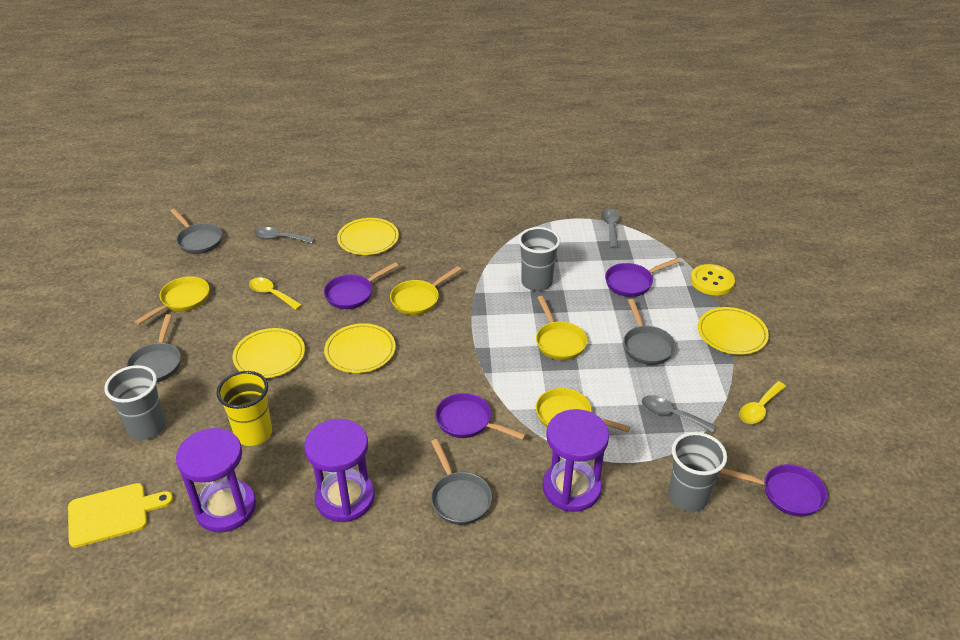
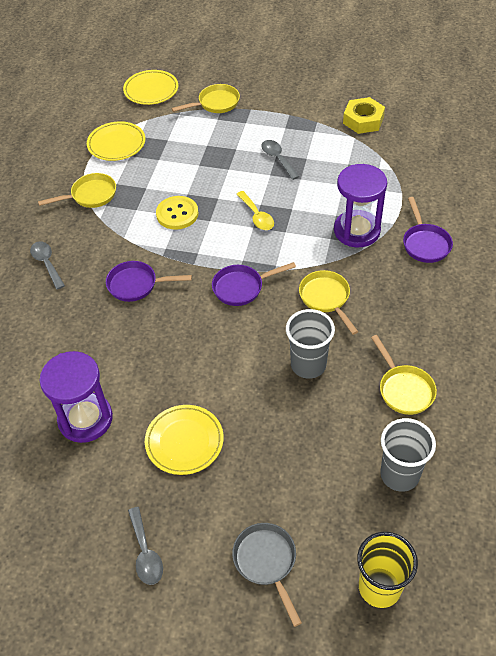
grey cup: [104,365,166,440] [518,227,560,291] [668,432,727,512] = 3 -> [286,309,335,379] [380,418,436,492] = 2
grey pan: [126,314,181,382] [170,209,222,254] [431,439,492,525] [623,299,676,365] = 4 -> [232,523,302,627] = 1
purple hourglass: [176,428,256,532] [304,419,375,522] [543,409,609,512] = 3 -> [40,351,113,443] [334,164,387,247] = 2
purple pan: [324,262,398,309] [435,393,526,440] [605,258,680,297] [720,464,827,516] = 4 -> [106,261,192,302] [212,262,296,306] [403,197,453,263] = 3
yellow cutting board: [68,483,173,548] = 1 -> none = 0
yellow nut: none = 0 -> [343,97,385,134] = 1
yellow plate: [233,328,305,378] [324,323,396,373] [337,218,399,255] [698,307,769,355] = 4 -> [87,121,145,161] [123,70,178,105] [145,405,224,475] = 3
yellow spoon: [249,277,302,310] [739,381,786,424] = 2 -> [237,191,274,230] = 1

